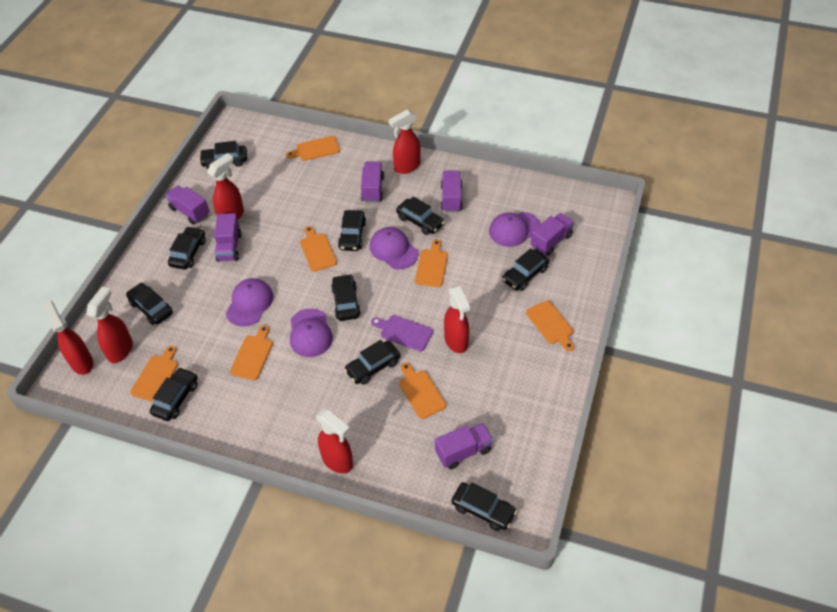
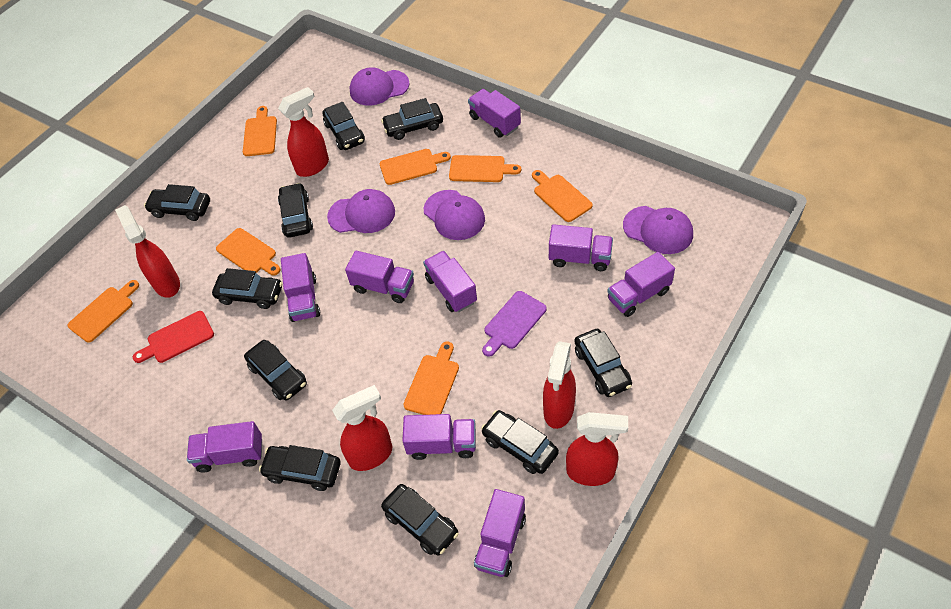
purple truck: [165,186,210,225] [214,213,241,262] [361,162,384,202] [435,423,493,469] [441,171,463,212] [530,213,574,256] = 6 -> [187,421,262,473] [281,253,320,322] [345,251,414,303] [402,414,476,460] [423,251,477,312] [468,89,521,138] [474,489,526,577] [549,224,613,271] [607,252,675,317] = 9
red cutting board: none = 0 -> [133,311,214,363] = 1
red spray bottle: [42,301,93,375] [86,287,133,363] [207,153,244,219] [316,409,353,473] [388,110,421,174] [444,285,470,353] = 6 -> [115,205,180,298] [278,87,329,177] [332,385,392,471] [543,341,576,429] [566,412,628,486] = 5

